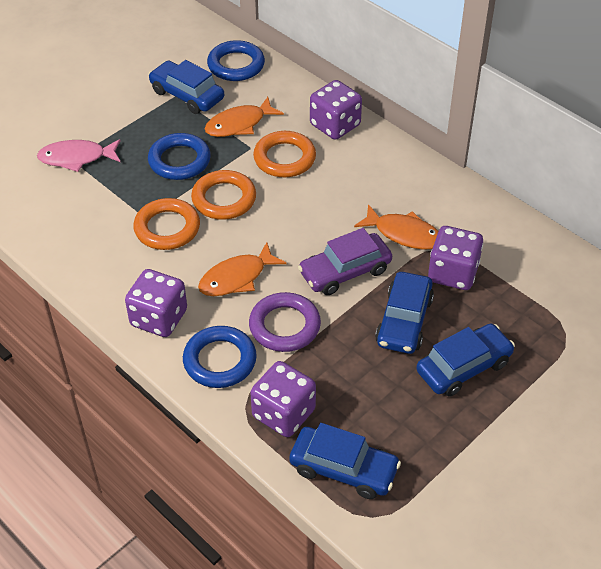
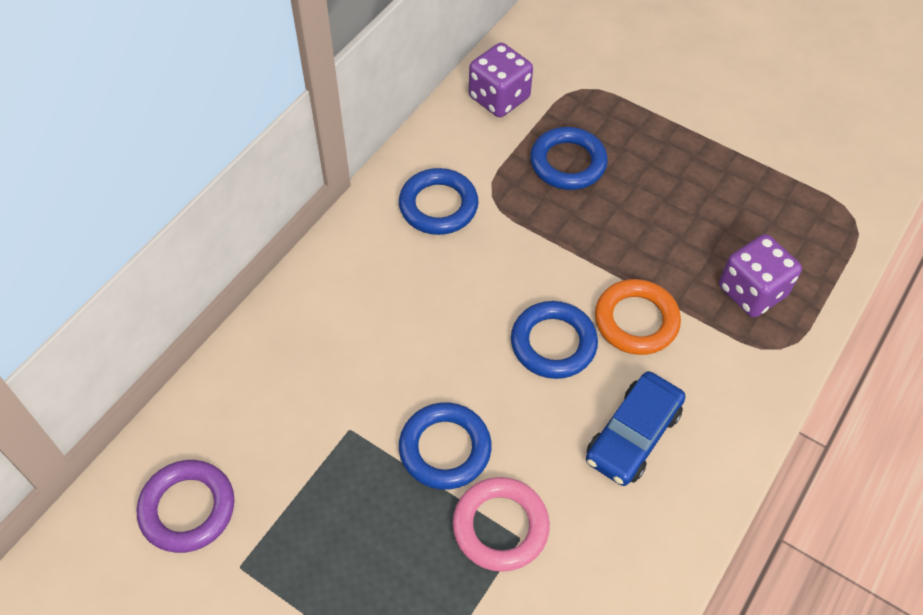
blue car: [148,60,224,114] [289,423,401,499] [375,272,434,354] [416,324,515,397] = 4 -> [586,371,686,486] = 1
blue ring: [148,133,211,180] [183,326,257,388] [207,40,265,81] = 3 -> [399,168,479,235] [399,402,492,490] [511,301,598,379] [530,127,608,190] = 4
orange fish: [198,242,287,296] [205,97,284,137] [354,204,438,250] = 3 -> none = 0
orange ring: [133,198,200,250] [191,170,256,220] [253,131,316,177] = 3 -> [595,279,681,355] = 1
pink fish: [37,139,121,172] = 1 -> none = 0
pink ring: none = 0 -> [452,477,550,572] = 1
purple car: [298,228,392,295] = 1 -> none = 0
purple dice: [125,269,187,337] [250,361,316,437] [310,80,362,140] [428,226,483,290] = 4 -> [469,43,533,117] [719,234,802,318] = 2

